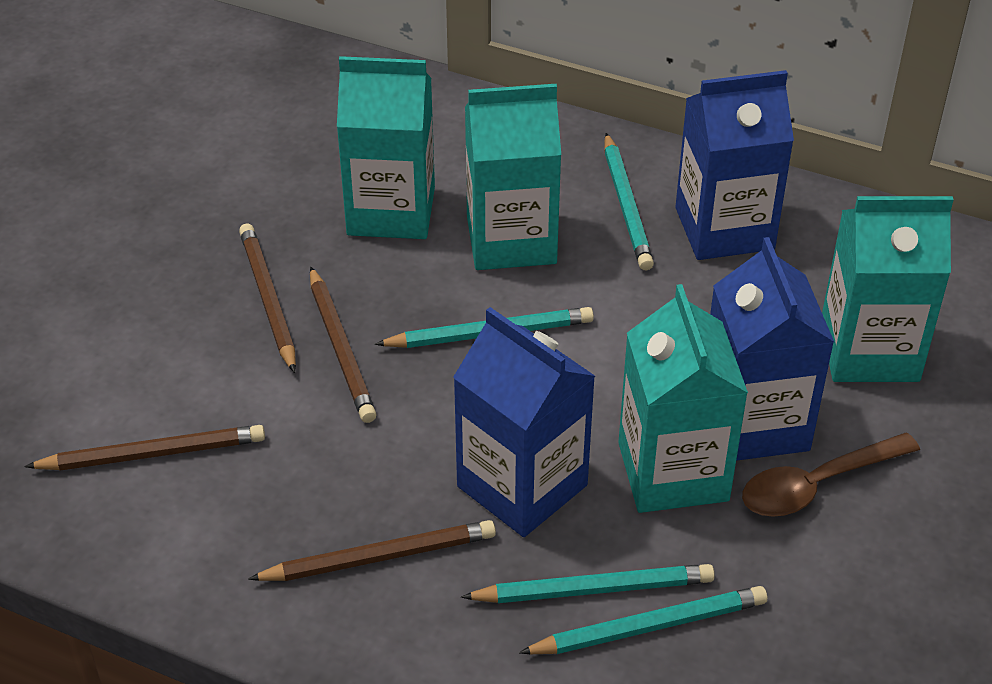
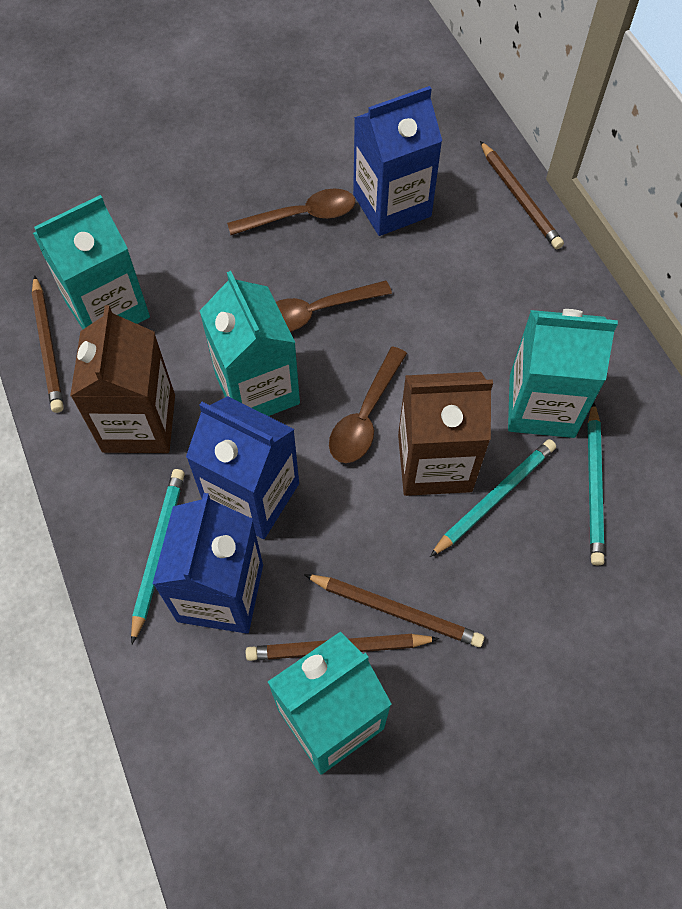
brown carton: none = 0 -> [70,305,175,453] [398,372,493,496] = 2
brown spoon: [742,433,920,517] = 1 -> [227,188,355,235] [276,280,392,332] [329,346,407,463] = 3
turquoise pencil: [375,307,594,348] [461,564,715,603] [519,586,767,654] [604,133,654,270] = 4 -> [131,469,185,645] [430,439,556,557] [588,403,605,566] = 3

